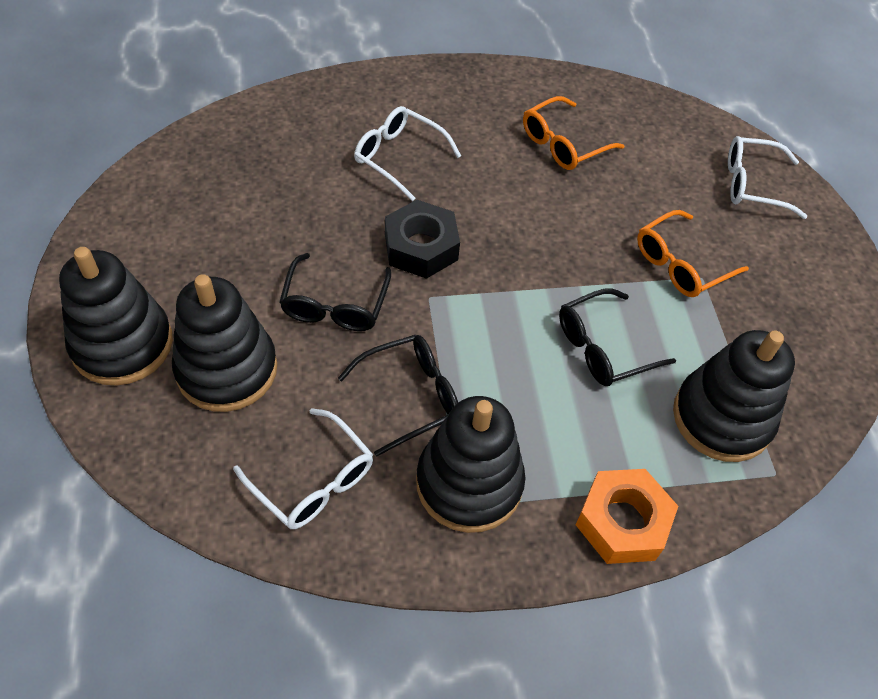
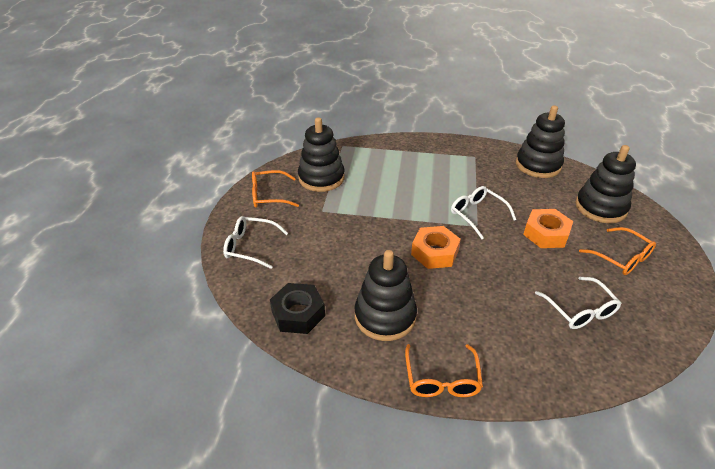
black glasses: [279,253,391,331] [338,335,458,457] [559,288,676,386] = 3 -> none = 0
orange glasses: [523,96,625,170] [637,210,749,297] = 2 -> [252,170,299,208] [405,344,483,397] [579,227,656,275] = 3
orange nut: [576,469,678,564] = 1 -> [411,226,461,269] [523,209,573,248] = 2

